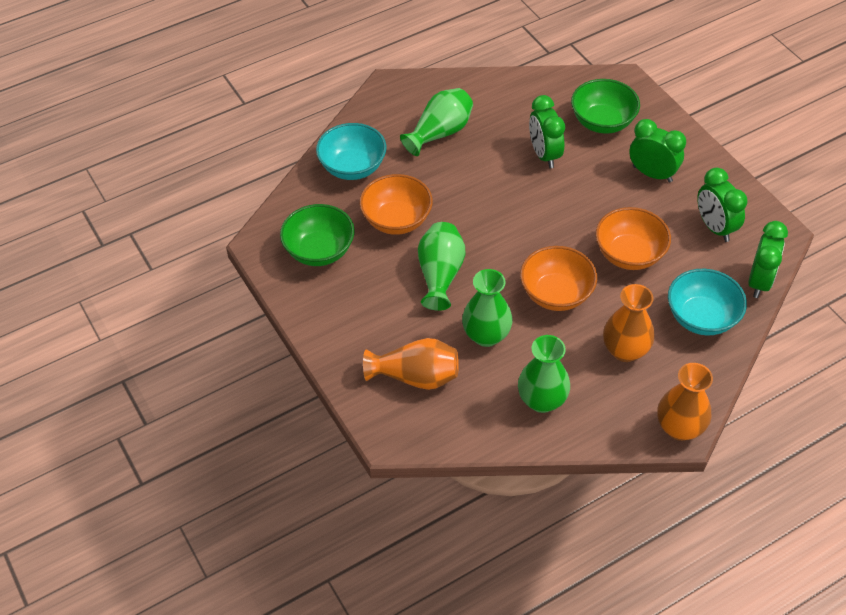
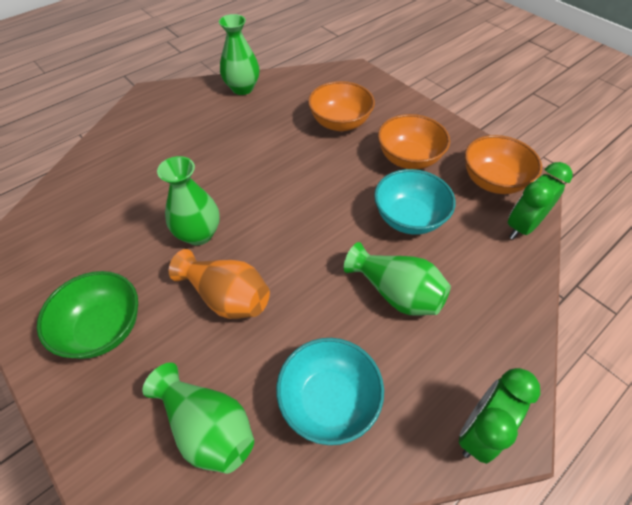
green bowl: [280,204,355,266] [571,79,640,134] = 2 -> [37,271,138,359] = 1
green clock: [529,95,565,168] [629,119,686,182] [697,168,748,242] [748,221,788,298] = 4 -> [459,368,540,464] [508,162,572,240] = 2
orange vase: [363,338,459,390] [603,284,655,362] [657,363,713,441] = 3 -> [169,249,270,319] = 1

